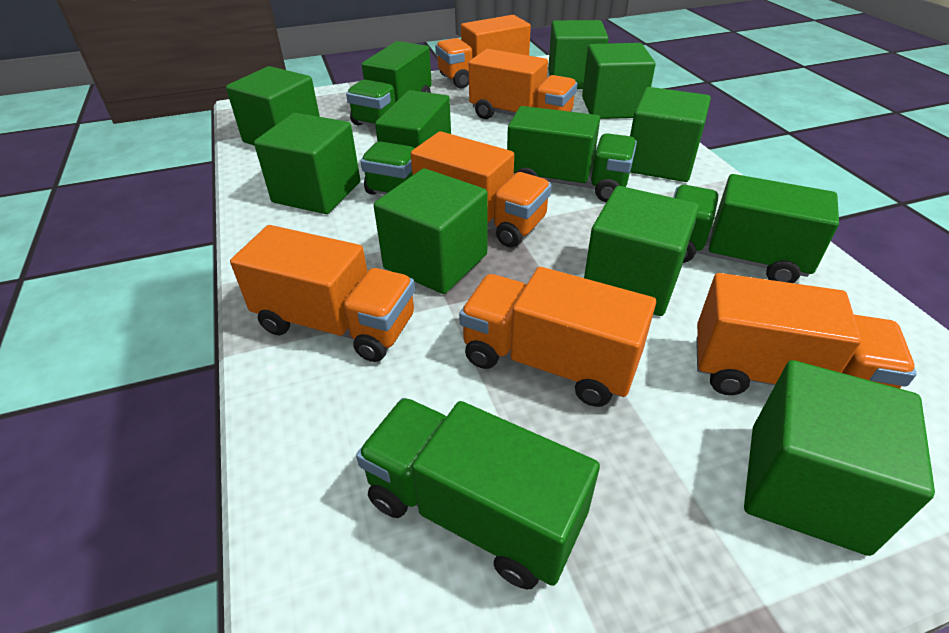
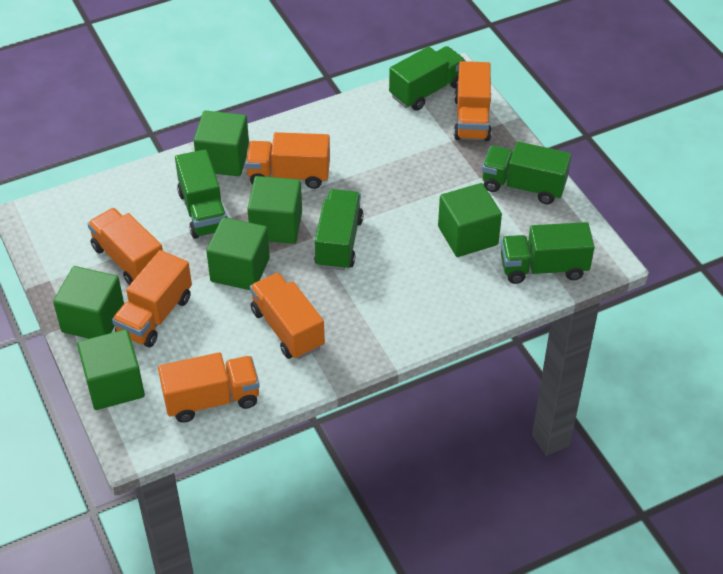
green cube: [226,66,320,146] [254,113,360,214] [374,168,488,294] [548,20,609,89] [582,43,656,119] [584,186,699,316] [630,87,711,182] [744,360,935,556] = 8 -> [53,266,124,339] [77,329,145,410] [194,111,249,176] [206,217,270,290] [247,176,302,244] [438,183,502,257] = 6

